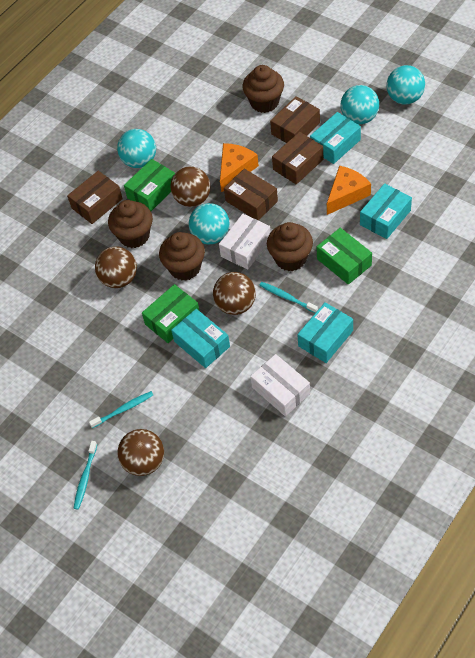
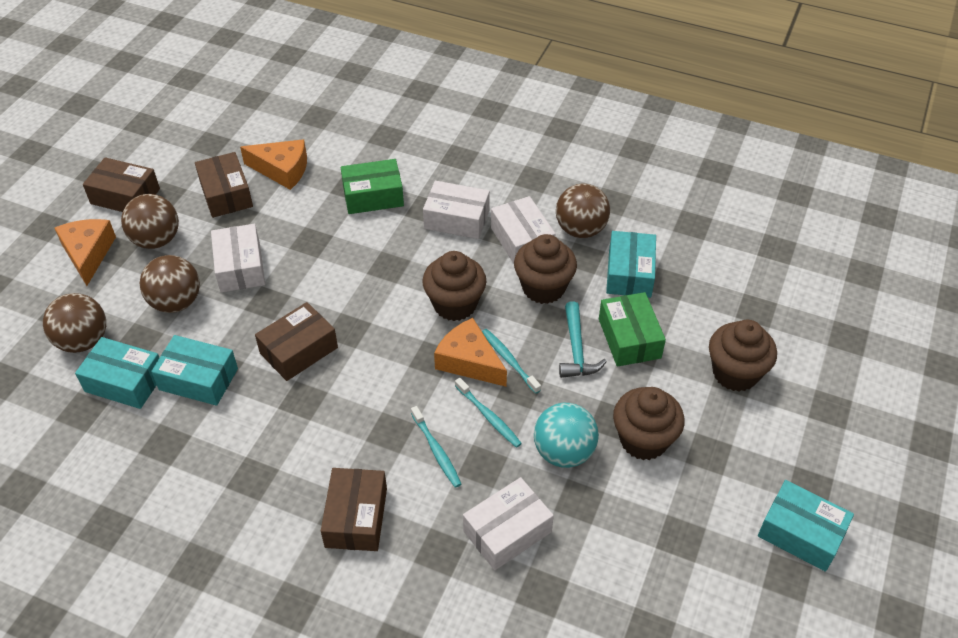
green box: [124,159,175,211] [142,284,200,343] [317,228,372,285] = 3 -> [341,159,404,214] [599,292,666,367] = 2
orange cheese: [220,143,259,193] [327,166,371,215] = 2 -> [55,219,116,286] [240,139,307,190] [434,318,507,387] = 3
turquoise ball: [117,129,156,168] [189,203,230,244] [341,85,379,125] [387,65,425,105] = 4 -> [534,403,599,468] = 1
turquoise hammer: none = 0 -> [559,301,607,378] = 1
white box: [219,214,271,270] [250,354,310,416] = 2 -> [211,224,265,293] [423,181,490,239] [463,477,554,570] [491,196,555,264] = 4

